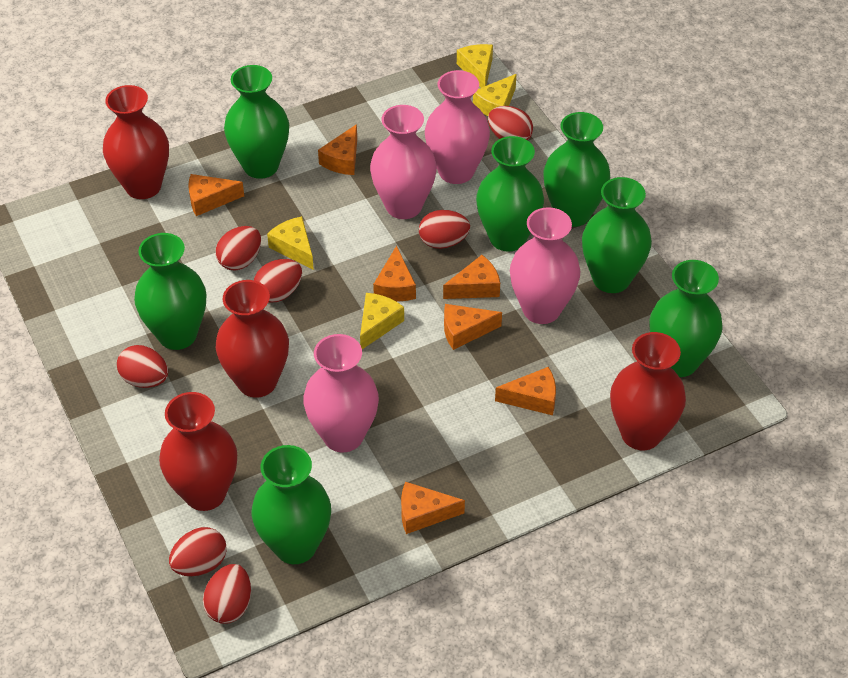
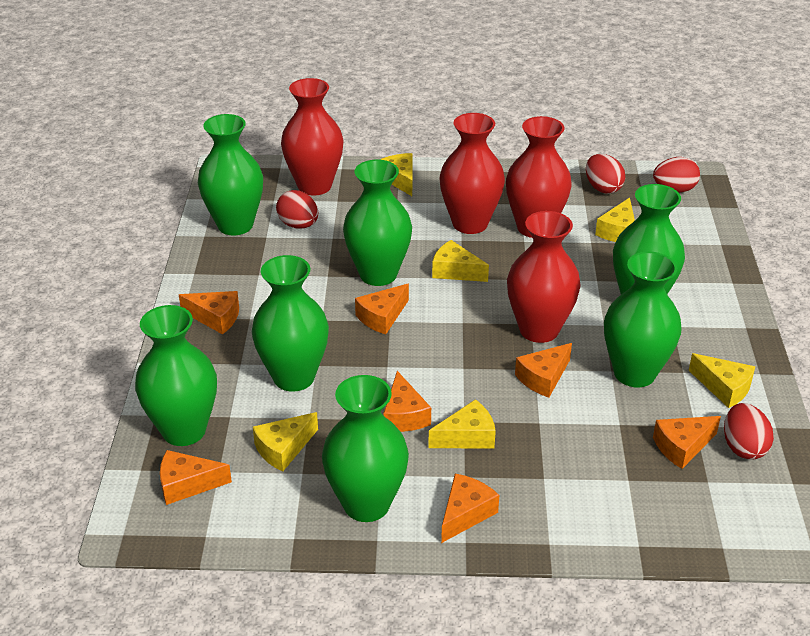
pink vase: [303,334,379,452] [370,105,437,219] [425,70,490,184] [510,207,580,324] = 4 -> none = 0
red egg: [117,345,168,388] [169,527,227,576] [203,564,251,624] [216,226,261,271] [254,259,302,303] [419,210,470,249] [488,106,533,140] = 7 -> [276,190,318,228] [586,154,625,194] [653,157,700,193] [724,403,774,460] = 4
yellow cheese: [267,216,314,270] [360,293,404,349] [457,44,493,88] [473,74,517,116] = 4 -> [253,412,318,471] [380,153,412,196] [428,399,496,449] [432,240,489,282] [595,197,635,242] [689,353,755,408] = 6

